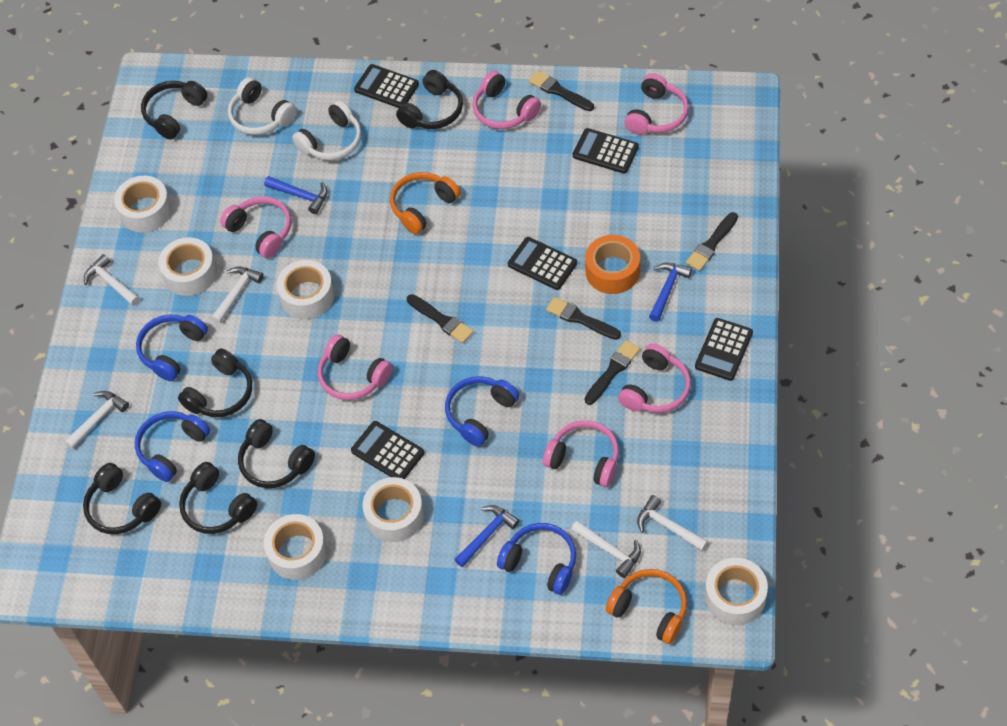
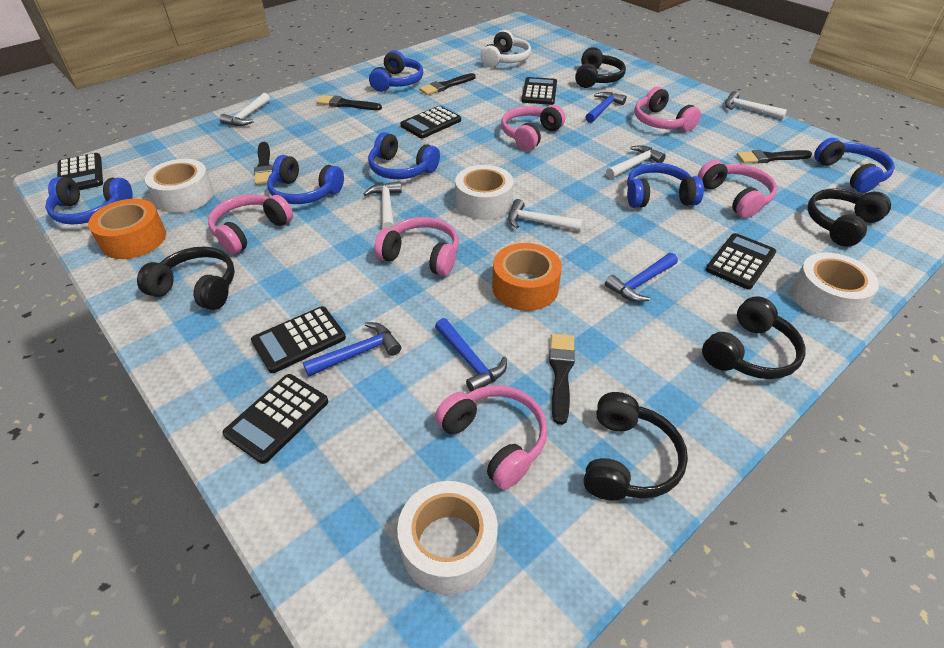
black calculator: [351,421,424,479] [354,64,419,108] [508,237,577,290] [573,128,639,174] [695,318,753,381] = 5 -> [57,153,103,190] [222,374,328,464] [251,306,346,373] [400,106,461,138] [521,77,557,105] [706,233,776,289] = 6
black headphones: [83,463,161,534] [141,81,208,140] [178,348,252,417] [179,462,257,534] [238,419,315,488] [396,70,463,129] = 6 -> [137,247,235,310] [575,47,626,88] [584,392,688,501] [702,296,806,379] [807,188,891,247] = 5
blue hammer: [264,176,328,214] [454,505,520,567] [649,263,692,322] = 3 -> [303,322,401,377] [435,318,507,392] [585,92,626,123] [605,253,678,302] = 4
blue headphones: [135,411,210,482] [136,315,208,381] [445,376,519,447] [497,523,576,595] = 4 -> [45,177,133,225] [267,155,344,204] [368,132,440,179] [369,50,423,92] [627,163,704,208] [814,138,895,193] = 6
orange headphones: [390,172,460,234] [606,569,687,644] = 2 -> none = 0
orange tape: [585,235,640,294] = 1 -> [88,199,166,259] [492,243,562,311] = 2
white headphones: [228,77,296,135] [292,101,361,160] = 2 -> [481,30,531,67] = 1
white tape: [114,176,172,232] [159,237,217,296] [264,514,327,580] [277,260,334,319] [363,477,424,542] [705,558,768,625] = 6 -> [145,159,214,213] [397,481,498,595] [455,165,514,220] [791,253,879,322] = 4

